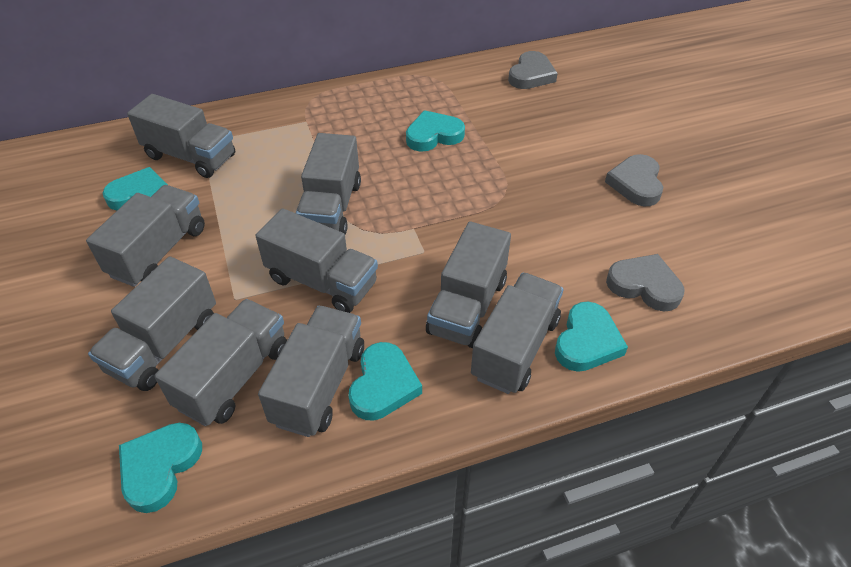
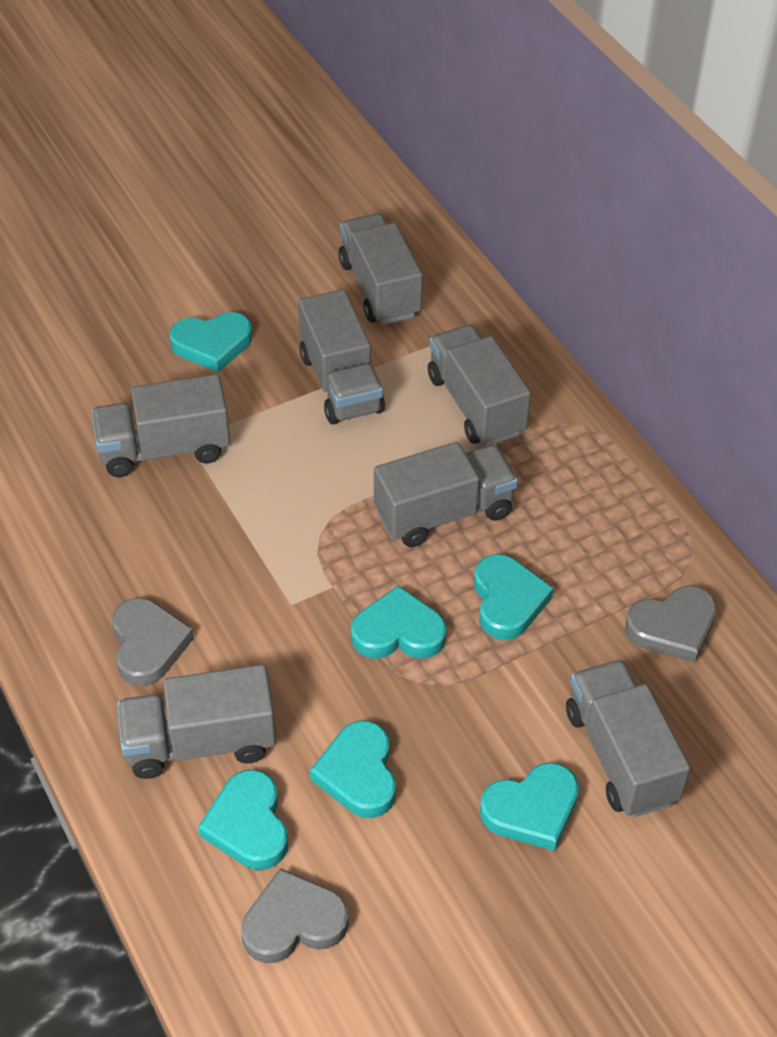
grey truck: [86,185,205,287] [88,256,216,391] [127,94,235,178] [155,299,287,426] [256,208,378,313] [258,306,364,437] [296,133,361,235] [426,222,511,348] [471,273,564,394] = 9 -> [91,374,230,477] [117,664,276,779] [298,289,385,425] [338,213,423,325] [374,442,518,547] [428,325,531,446] [566,660,690,817] = 7
turquoise heart: [103,167,168,211] [119,423,202,513] [348,342,422,420] [406,110,465,152] [555,302,628,372] = 5 -> [169,312,252,372] [198,770,288,870] [310,721,396,818] [351,585,447,659] [474,554,554,640] [480,762,579,851] = 6

